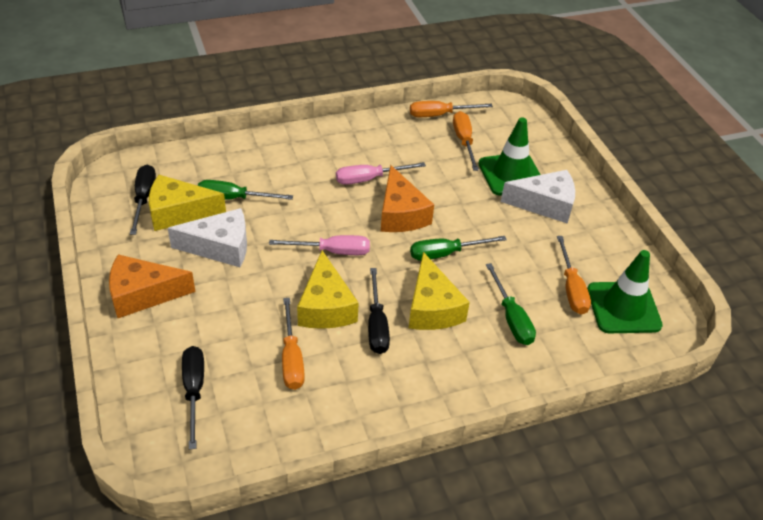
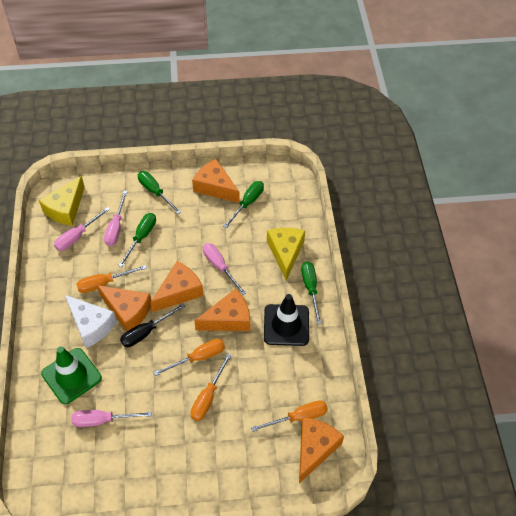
black screwdriver: [130,165,156,235] [182,346,204,449] [368,268,390,354] = 3 -> [120,304,186,347] = 1
black traffic cone: none = 0 -> [264,294,309,346] = 1
green screwdriver: [198,180,293,200] [410,236,507,261] [486,263,536,345] = 3 -> [118,213,156,267] [138,171,181,214] [223,181,264,228] [301,261,322,325] = 4
green traffic cone: [478,117,541,195] [587,250,663,333] = 2 -> [41,346,102,404] = 1
orange cheese: [109,254,195,318] [381,165,434,232] = 2 -> [97,285,151,332] [150,261,204,312] [192,159,240,203] [194,289,250,331] [299,417,344,483] = 5
pink screwdriver: [269,235,370,255] [336,162,426,185] = 2 -> [54,207,110,251] [71,410,152,427] [104,191,128,246] [203,243,246,295] = 4
white cheese: [168,208,247,267] [501,170,575,224] = 2 -> [65,295,117,348] = 1
yellow cheese: [149,175,226,231] [297,250,359,329] [409,252,470,330] = 3 -> [39,176,85,226] [267,228,305,281] = 2

